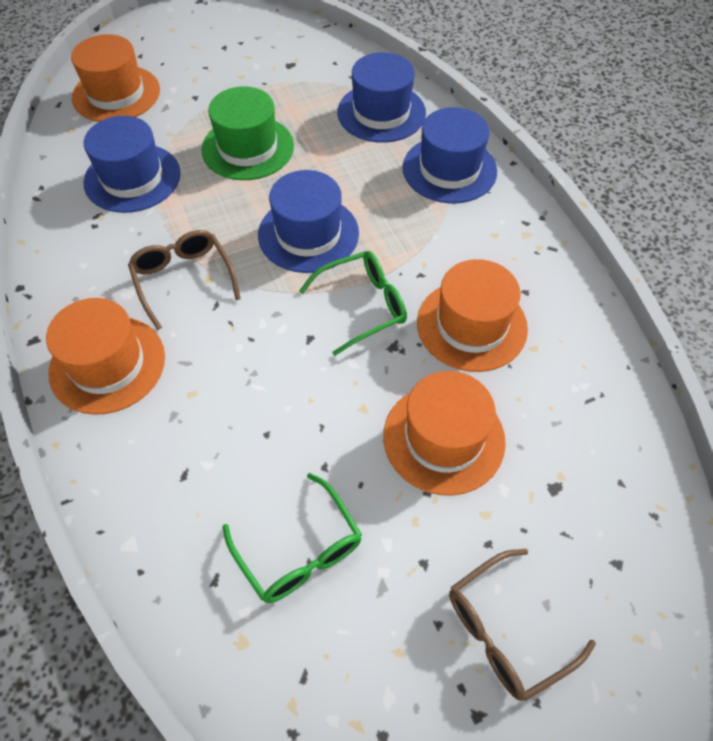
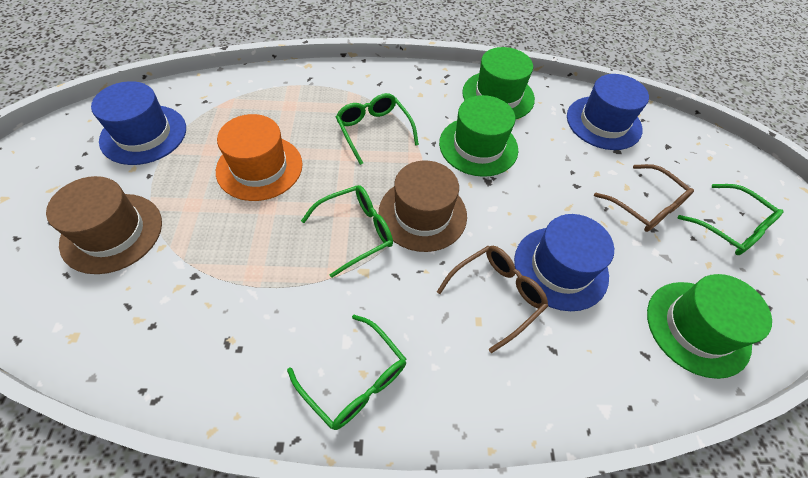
blue hat: [84,116,180,213] [258,170,359,273] [337,52,426,143] [403,107,497,203] = 4 -> [91,81,186,165] [514,214,614,311] [567,74,649,150] = 3
brown hat: none = 0 -> [46,176,162,274] [379,160,467,252] = 2
green glasses: [223,473,362,603] [299,251,407,356] = 2 -> [287,315,406,430] [301,185,393,278] [336,93,419,165] [678,184,783,255] = 4
green hat: [201,87,294,180] = 1 -> [439,95,518,177] [462,47,535,119] [647,274,772,379] = 3
orange hat: [46,298,165,415] [71,34,160,122] [383,371,506,496] [417,259,528,372] = 4 -> [216,114,303,201] = 1

